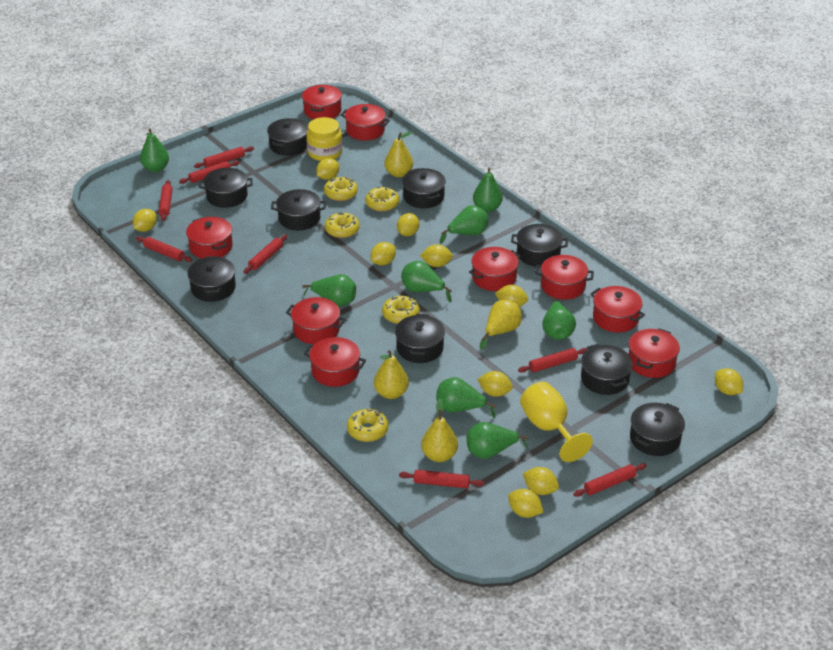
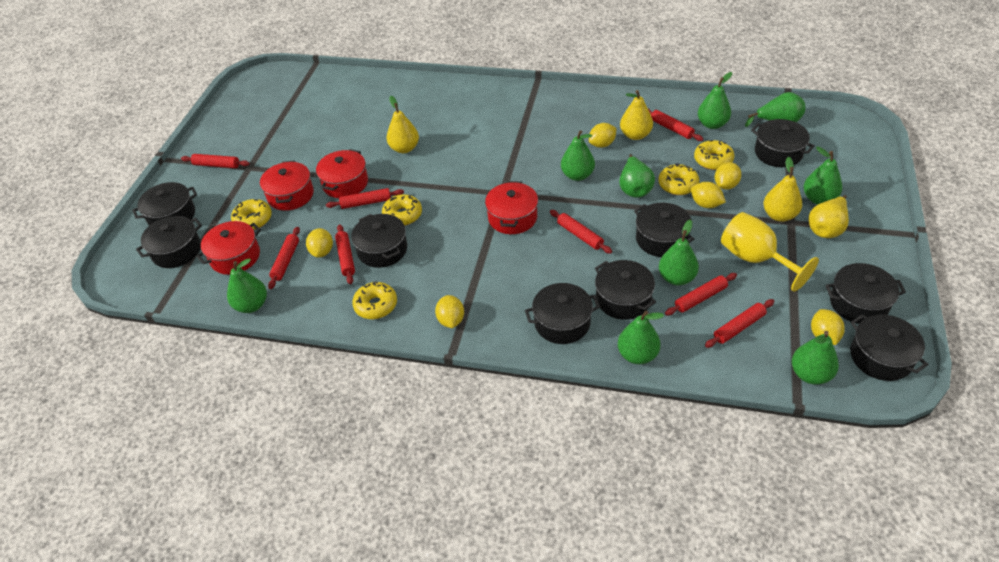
green pear: [140,128,169,172] [302,274,356,307] [401,261,452,302] [436,377,496,418] [440,205,489,243] [467,422,529,459] [473,167,503,212] [542,299,576,340] = 8 -> [227,258,267,313] [561,130,595,181] [618,311,664,364] [619,154,655,198] [659,220,699,285] [698,72,732,129] [745,92,805,127] [792,331,839,385] [804,146,842,205] = 9
red pot: [186,217,233,259] [286,297,346,344] [302,85,342,119] [304,337,366,387] [341,104,390,140] [469,247,521,291] [535,255,594,300] [591,286,645,332] [629,328,680,378] = 9 -> [196,221,261,275] [260,160,314,211] [316,149,368,198] [485,181,538,234] = 4
yellow jar: [306,117,343,161] = 1 -> none = 0
yellow lemon: [133,209,157,232] [316,158,339,180] [371,242,396,265] [397,213,419,236] [420,244,453,267] [477,371,513,397] [495,285,528,307] [508,489,543,518] [523,467,559,495] [715,368,743,395] = 10 -> [306,228,333,257] [435,295,464,328] [589,123,616,148] [691,182,726,208] [714,162,741,190] [811,309,845,345] = 6

